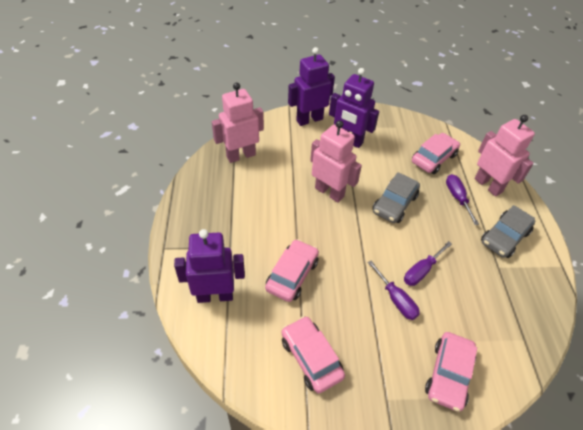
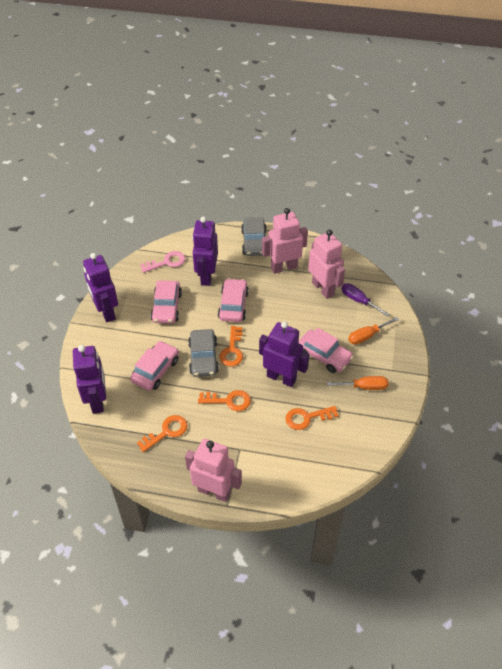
orange key: none = 0 -> [137,415,188,452] [198,390,251,411] [219,326,243,367] [285,406,339,430] = 4
orange screwdriver: none = 0 -> [327,376,388,390] [348,317,399,345] = 2
pink key: none = 0 -> [140,251,185,273] = 1
purple robot: [174,229,245,303] [288,47,335,126] [329,68,379,148] = 3 -> [73,345,106,414] [83,253,118,322] [192,216,218,286] [259,321,309,387] = 4
purple screwdriver: [368,261,420,320] [404,241,452,286] [446,174,479,225] = 3 -> [341,283,389,316] = 1

